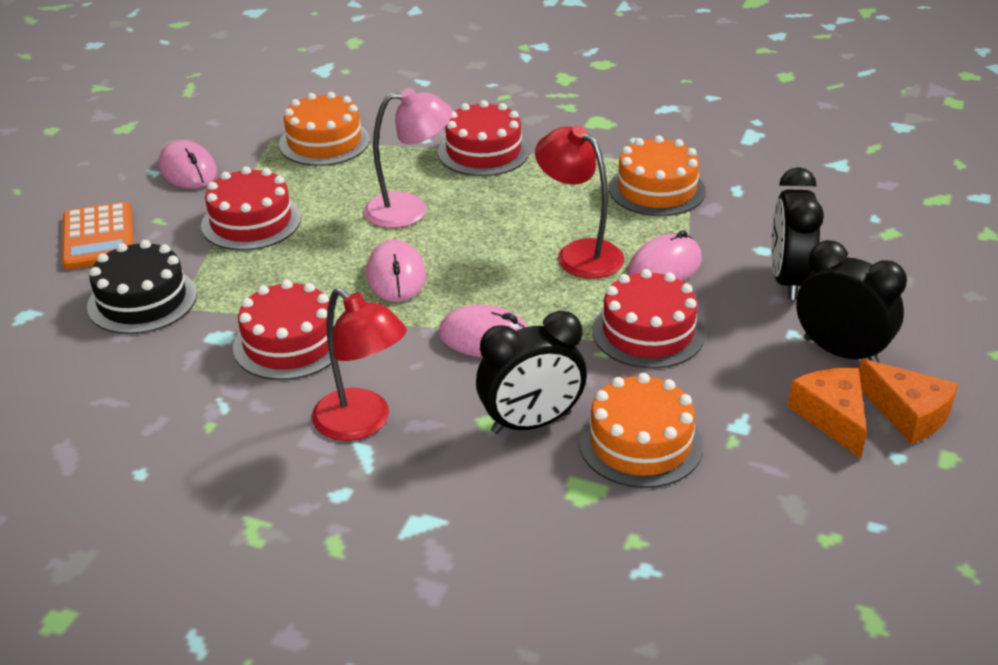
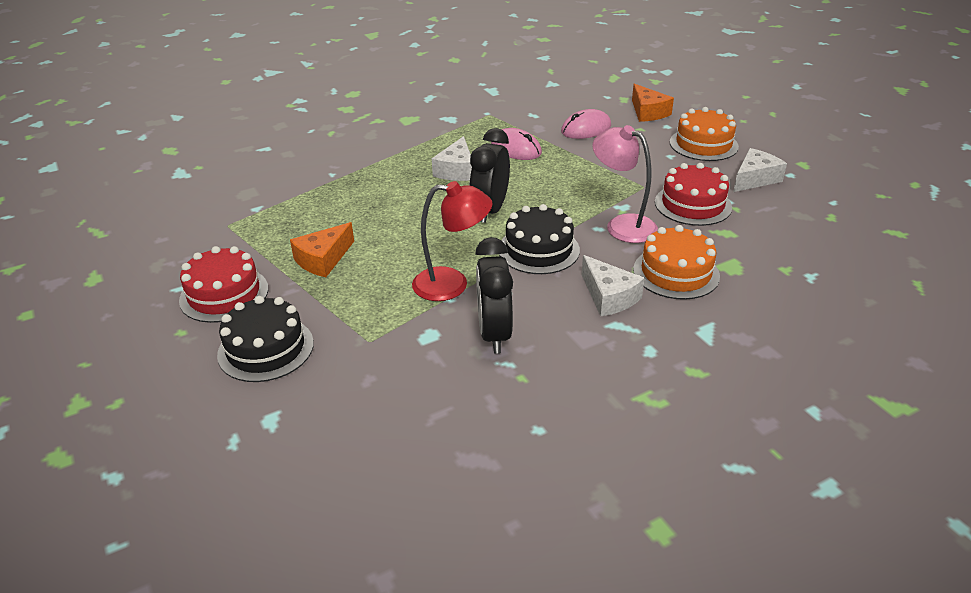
black cake: [87,240,197,334] = 1 -> [217,296,314,382] [499,204,580,274] = 2
black clock: [476,311,587,434] [771,167,824,300] [796,240,907,363] = 3 -> [469,128,510,223] [475,237,513,354] = 2
orange cake: [279,92,370,166] [579,373,703,488] [609,135,706,216] = 3 -> [633,225,720,300] [670,107,739,161] = 2
orange calculator: [62,202,134,269] = 1 -> none = 0
pink mouse: [158,140,217,189] [366,240,426,302] [438,305,529,357] [627,230,702,282] = 4 -> [491,128,542,160] [561,109,611,139] = 2
red cake: [201,166,301,251] [233,280,337,380] [438,100,530,176] [593,269,705,369] = 4 -> [179,246,268,323] [655,163,732,226] = 2
red lamp: [312,288,407,441] [535,126,624,279] = 2 -> [412,181,493,301] = 1
white cheese: none = 0 -> [432,136,472,181] [582,255,645,316] [733,148,787,192] = 3

